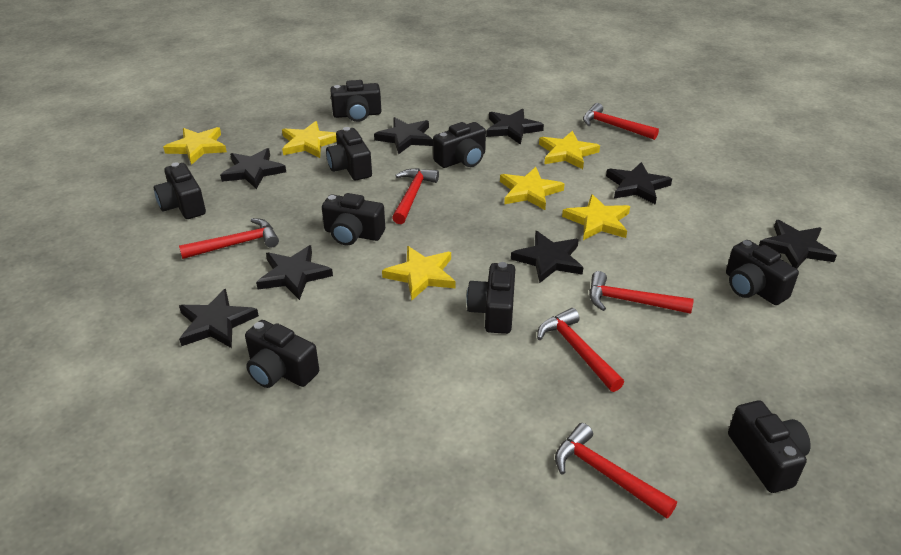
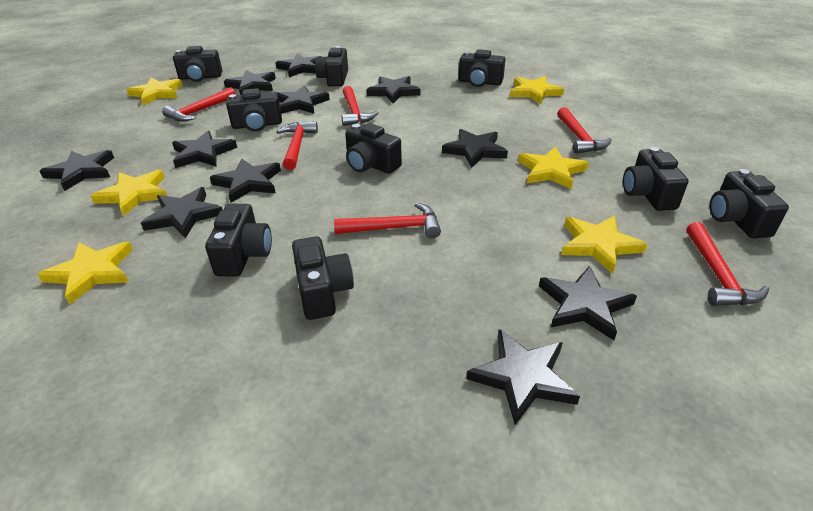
black star: [179,289,259,348] [220,148,286,189] [256,245,333,300] [374,117,433,155] [486,109,544,145] [511,231,583,283] [606,162,672,205] [759,220,837,269] = 8 -> [39,150,114,191] [141,187,223,238] [172,131,237,168] [210,158,281,203] [224,70,276,95] [275,53,322,77] [277,85,330,114] [367,76,420,103] [442,129,508,167] [467,330,580,425] [539,266,637,340] = 11

